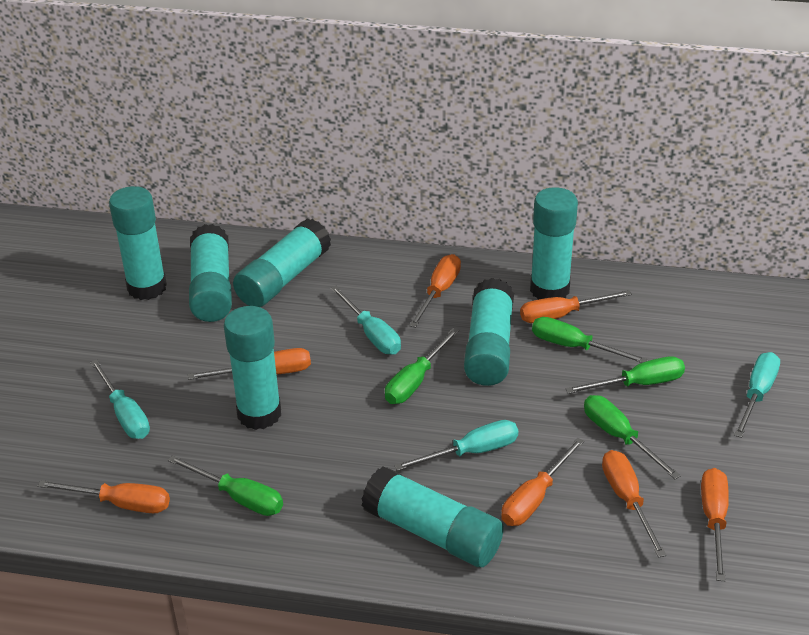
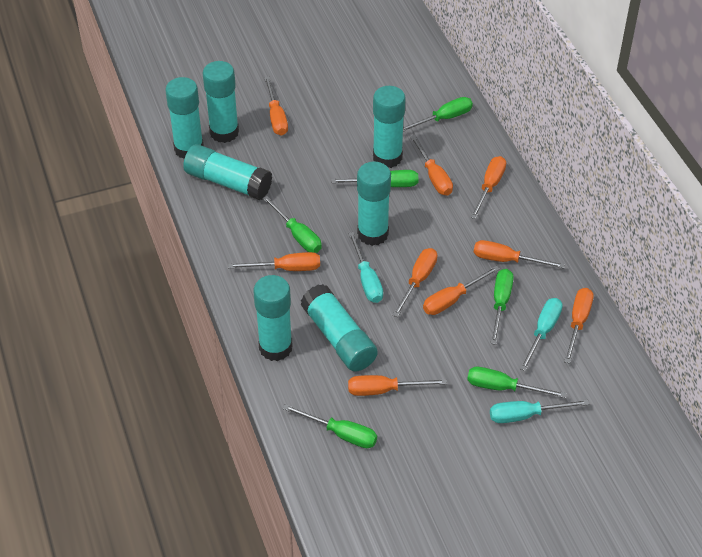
green screwdriver: [168,455,283,516] [385,328,459,404] [532,317,648,363] [565,356,685,394] [584,395,681,479] = 5 -> [262,196,322,253] [282,404,377,448] [331,170,419,187] [403,97,473,132] [467,367,566,398] [490,269,514,345] = 6
orange screwdriver: [37,480,170,513] [188,348,311,380] [409,254,461,328] [501,438,584,526] [520,290,632,323] [602,450,667,558] [701,468,729,581] = 7 -> [228,252,320,271] [264,76,288,135] [348,375,447,396] [392,248,437,317] [410,135,453,196] [423,265,500,315] [470,156,506,219] [474,240,565,269] [564,288,594,364] = 9
turquoise screwdriver: [90,360,150,439] [331,286,401,355] [394,420,518,471] [734,352,780,438] = 4 -> [348,232,383,303] [490,400,589,423] [520,298,563,371] = 3

